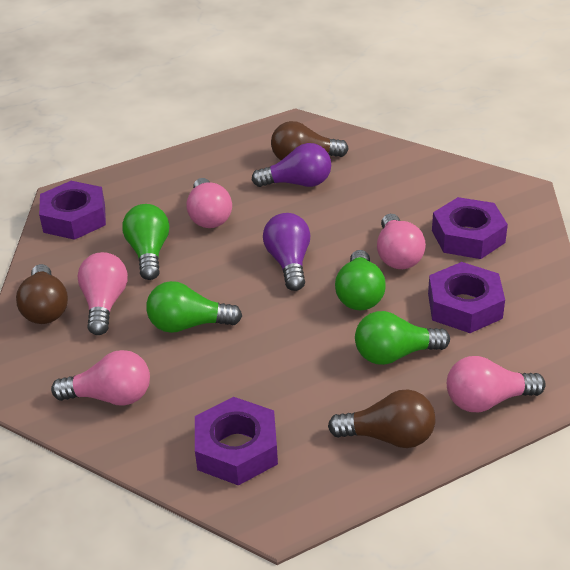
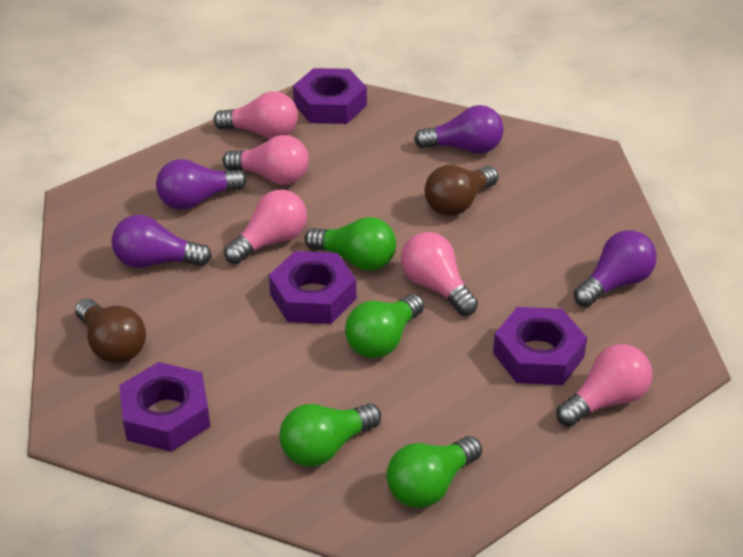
brown light bulb: [16,264,68,324] [271,121,349,160] [328,389,435,448] = 3 -> [75,299,146,364] [424,165,498,216] = 2
purple light bulb: [252,143,331,187] [263,213,310,291] = 2 -> [112,215,212,268] [156,159,247,210] [414,105,504,154] [574,230,657,307] = 4

